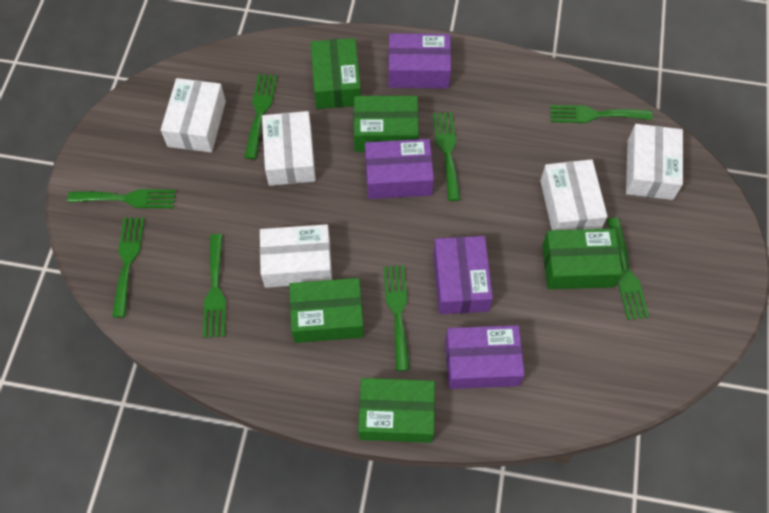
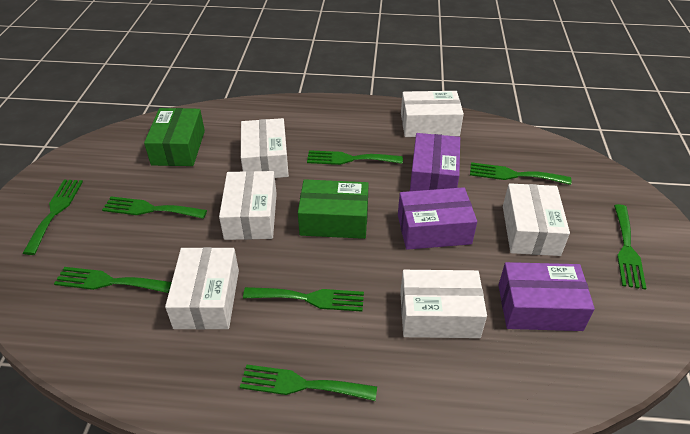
green box: [289,278,364,343] [311,38,361,109] [354,96,419,152] [358,378,435,443] [542,229,623,289] = 5 -> [144,108,205,166] [298,179,369,239] = 2
purple box: [365,139,434,199] [388,33,451,88] [433,236,493,314] [445,325,525,389] = 4 -> [398,187,477,250] [410,133,460,191] [498,262,595,331] = 3
white box: [161,78,226,152] [260,224,332,288] [262,111,316,186] [540,159,608,230] [626,124,683,200] = 5 -> [165,247,239,330] [219,171,277,240] [241,118,289,178] [400,270,487,338] [401,91,464,137] [503,183,570,256] = 6

